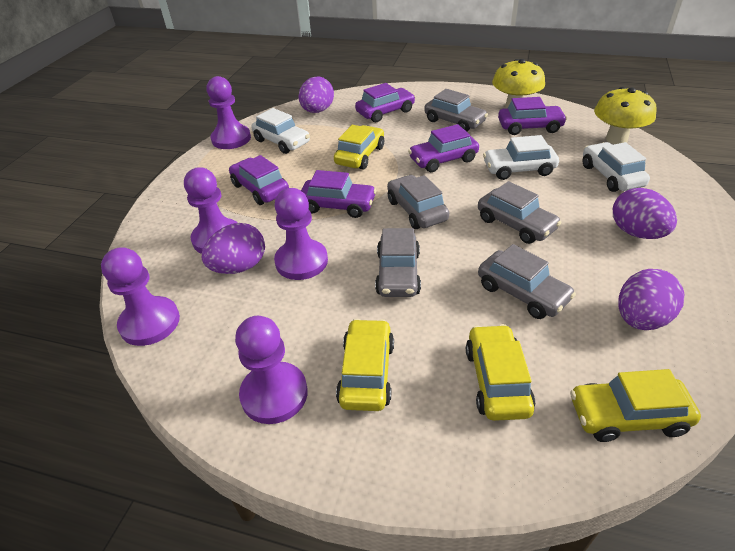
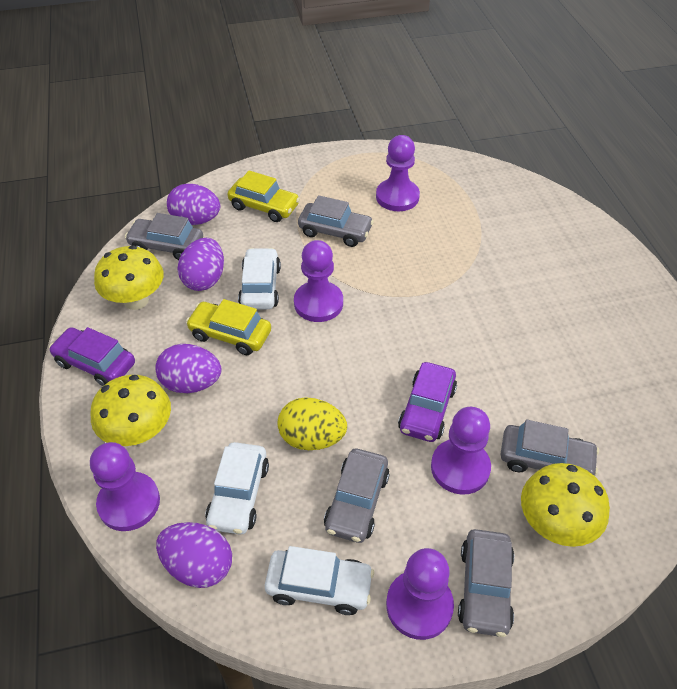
purple car: [229,155,289,205] [301,170,377,218] [355,83,416,122] [408,124,479,172] [498,97,567,135] = 5 -> [49,327,135,386] [398,362,457,442] = 2
yellow car: [334,125,384,170] [336,319,394,411] [466,324,535,421] [570,369,701,442] = 4 -> [186,299,271,355] [227,171,300,222] = 2
yellow egg: none = 0 -> [278,397,347,450] = 1
yellow mushroom: [492,59,545,108] [594,87,656,144] = 2 -> [91,375,171,446] [94,245,164,310] [521,463,610,547] = 3

